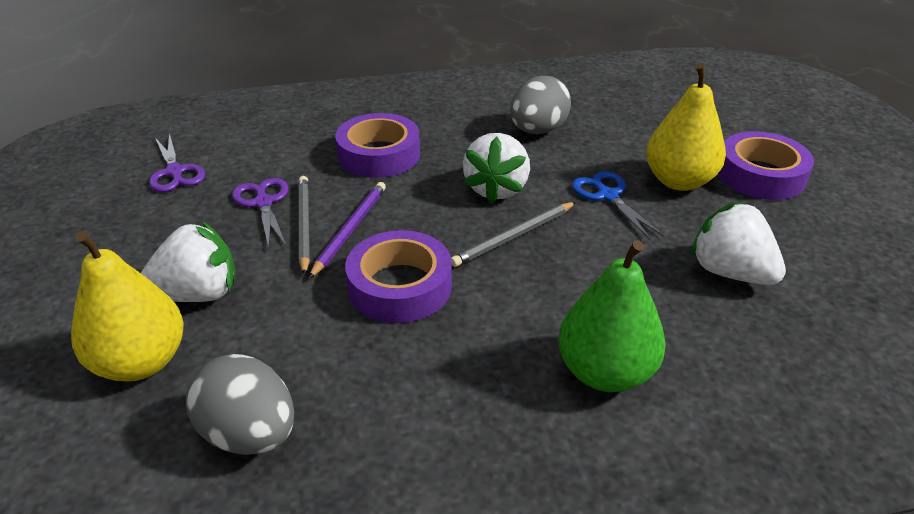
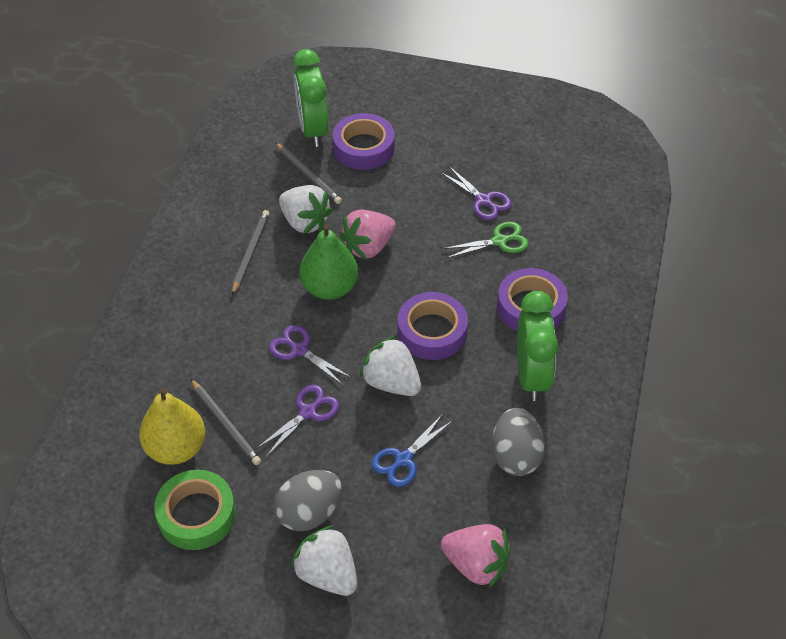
green clock: none = 0 -> [293,49,329,147] [517,291,558,401] = 2
green scissors: none = 0 -> [443,222,529,258] = 1
green tape: none = 0 -> [154,470,236,550] = 1
grey pencil: [298,176,310,276] [451,202,576,267] = 2 -> [191,379,261,465] [232,210,270,295] [276,143,342,204] = 3
pink strawberry: none = 0 -> [340,210,396,260] [441,524,511,588] = 2
purple pencil: [309,182,386,279] = 1 -> none = 0
purple scissors: [149,133,205,192] [232,178,288,249] = 2 -> [257,385,339,457] [269,325,350,385] [441,166,512,220] = 3
yellow pear: [71,231,184,382] [646,63,726,191] = 2 -> [139,387,205,465] = 1

